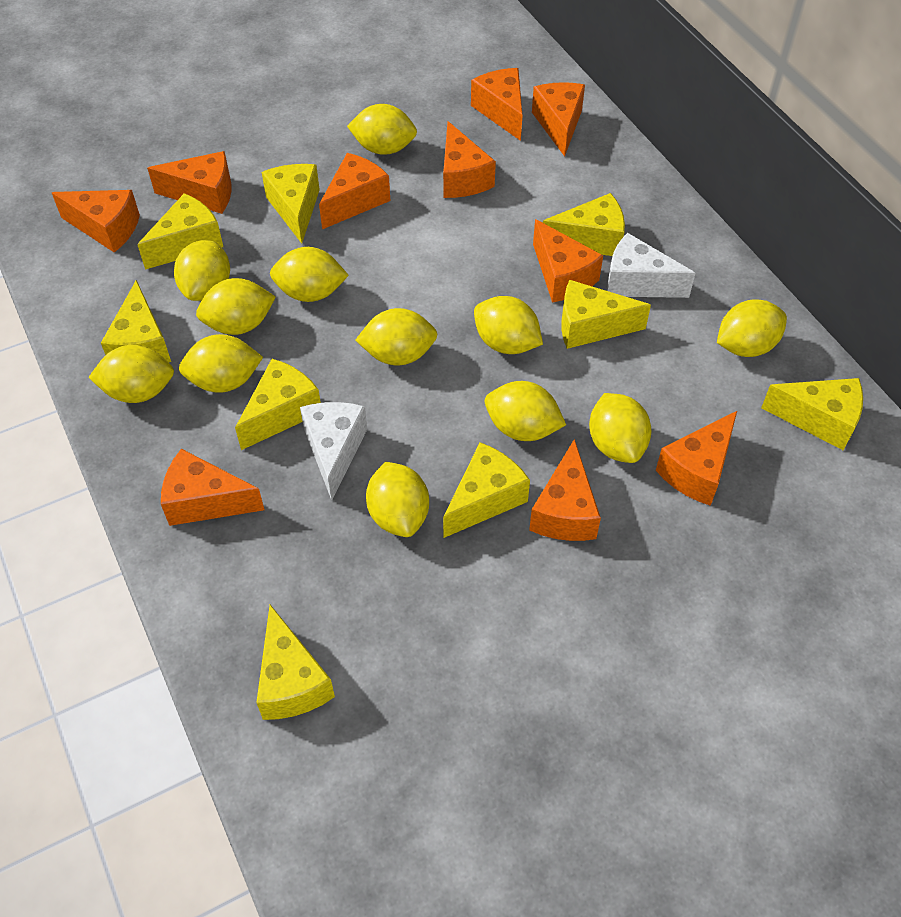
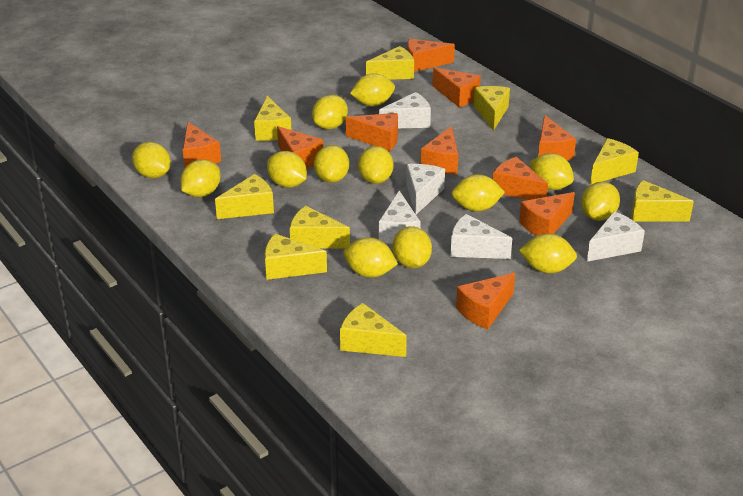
white cheese: [300,402,367,500] [607,233,696,298] = 2 -> [379,92,431,128] [379,191,421,244] [406,164,445,214] [450,214,512,259] [587,212,645,262] = 5
yellow lemon: [88,345,174,403] [174,240,230,301] [179,334,263,393] [196,278,276,335] [270,247,349,302] [347,104,417,155] [355,308,437,365] [366,462,429,537] [474,296,543,354] [485,381,566,441] [589,393,651,463] [717,299,787,357] = 12 -> [132,142,171,178] [180,160,221,197] [267,151,307,188] [312,95,348,129] [314,145,349,183] [343,237,398,278] [350,73,395,106] [358,146,394,184] [392,226,432,268] [452,174,505,212] [519,234,577,273] [530,153,574,190] [581,182,620,221] = 13

